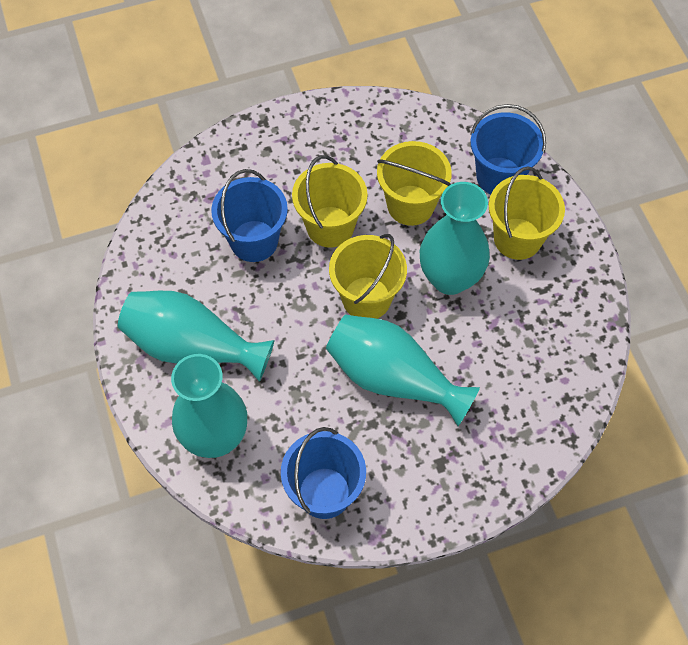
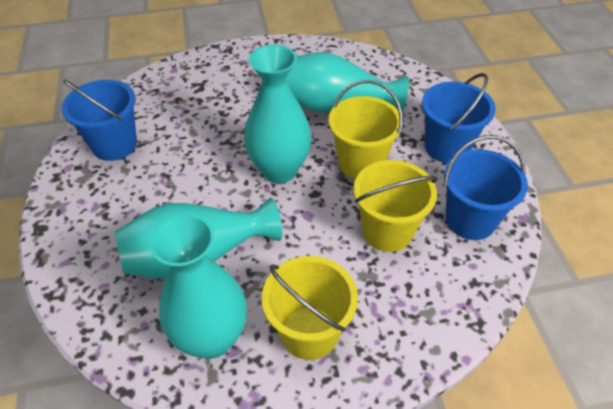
yellow bucket: [292,155,368,248] [329,234,407,319] [377,141,452,226] [489,166,565,260] = 4 -> [262,256,358,360] [328,80,403,179] [353,160,438,252] = 3

